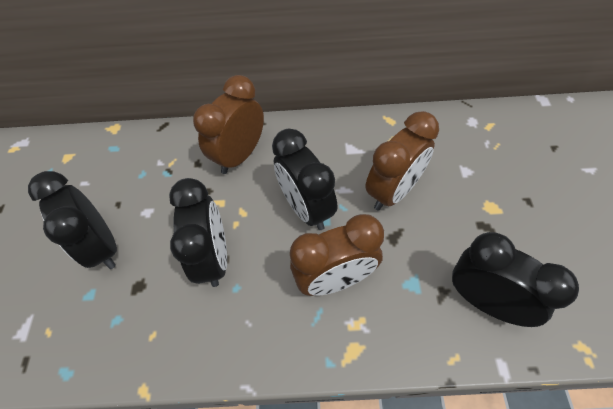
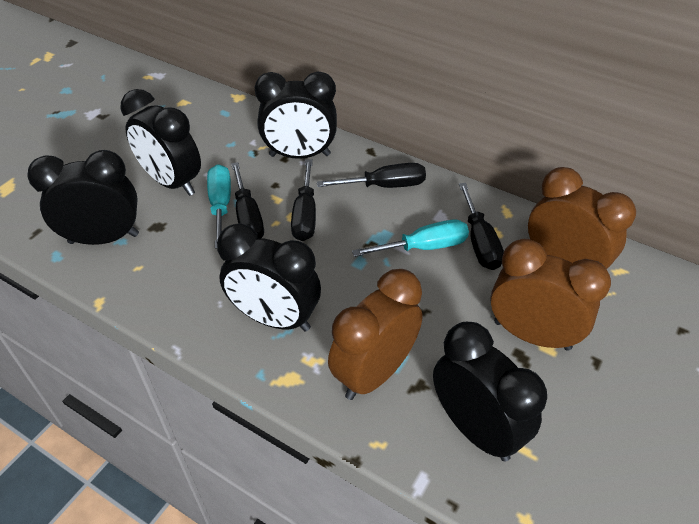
black clock: [28,171,117,269] [169,178,227,287] [272,129,338,230] [452,232,579,327] = 4 -> [27,150,139,245] [121,89,201,196] [217,224,321,332] [255,72,337,159] [433,322,547,461] = 5
black screwdriver: none = 0 -> [231,162,264,238] [291,159,316,241] [317,163,426,188] [459,183,504,270] = 4
turquoise screwdriver: none = 0 -> [207,164,231,249] [352,220,469,257] = 2

